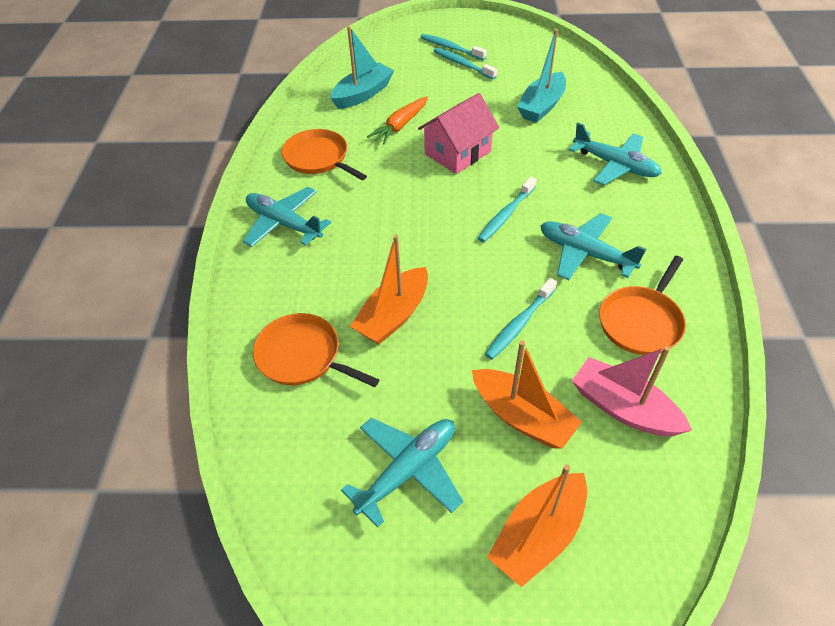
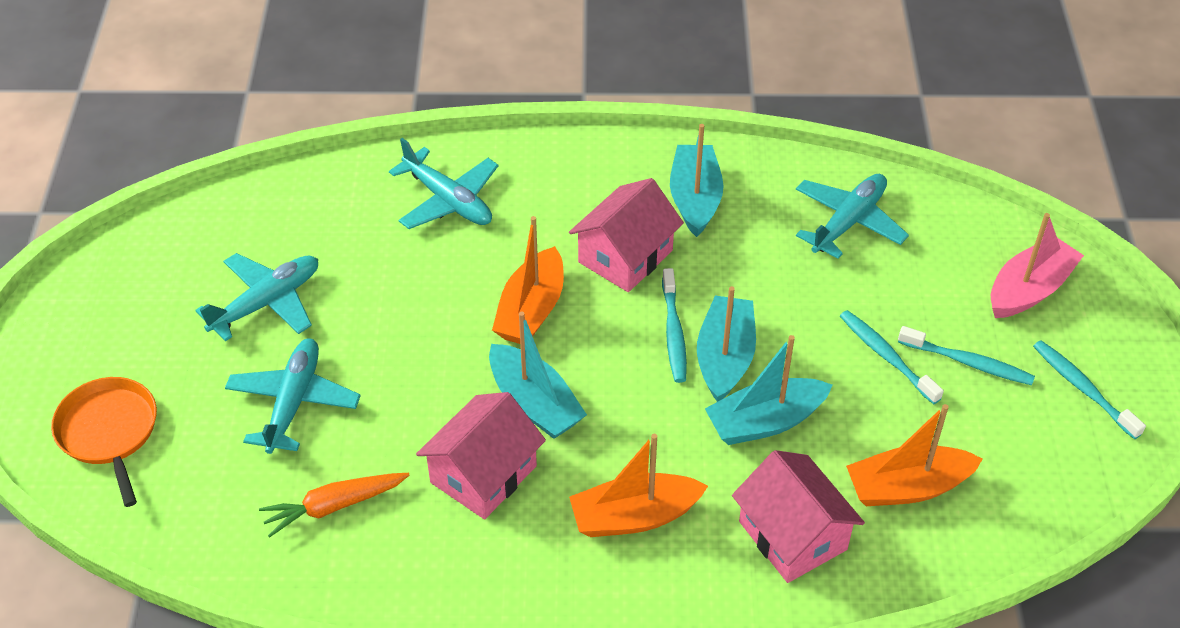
orange pan: [253,313,379,387] [282,129,367,180] [599,256,686,355] = 3 -> [51,377,157,507] = 1
pink house: [418,93,499,174] = 1 -> [416,392,546,519] [569,178,684,292] [732,450,865,583] = 3
turquoise boat: [330,26,394,109] [517,29,566,123] = 2 -> [489,312,587,439] [670,124,724,237] [697,286,756,402] [705,335,832,445] = 4

